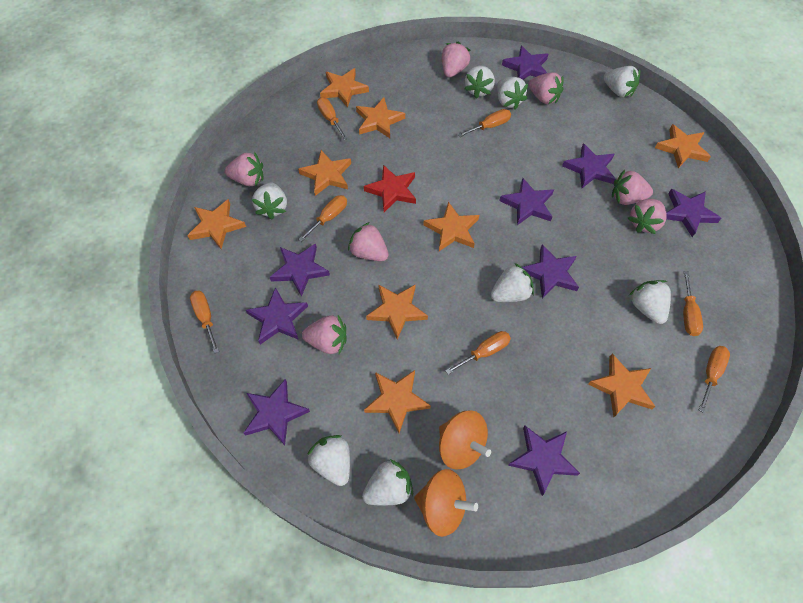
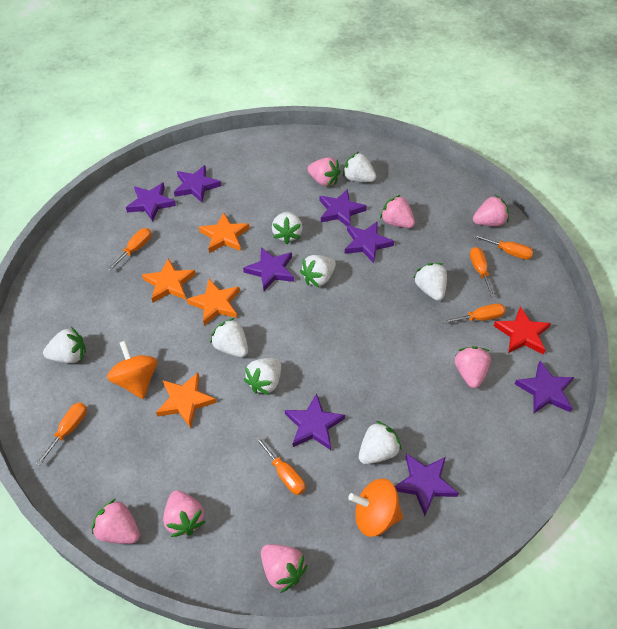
orange screwdriver: [190,291,219,353] [298,195,347,242] [317,97,348,140] [445,331,511,374] [458,109,511,137] [683,271,703,336] [699,346,730,413] = 7 -> [36,402,87,466] [108,228,151,271] [255,436,305,495] [442,303,506,324] [470,247,495,297] [473,234,533,260] = 6
orange star: [187,199,246,249] [298,150,351,196] [320,68,369,108] [356,98,405,138] [364,370,431,433] [366,284,428,339] [423,202,479,251] [588,354,655,417] [655,124,711,168] = 9 -> [142,258,196,303] [156,373,217,428] [187,279,240,326] [199,212,249,253] = 4
purple star: [244,379,310,446] [246,287,308,344] [269,243,330,297] [499,178,554,225] [502,46,548,80] [508,426,580,496] [522,245,579,298] [562,143,615,188] [666,189,721,237] = 9 -> [126,183,176,221] [174,165,221,203] [243,247,294,291] [285,393,345,450] [320,189,367,226] [345,222,394,263] [395,453,459,516] [515,361,574,414] = 8

